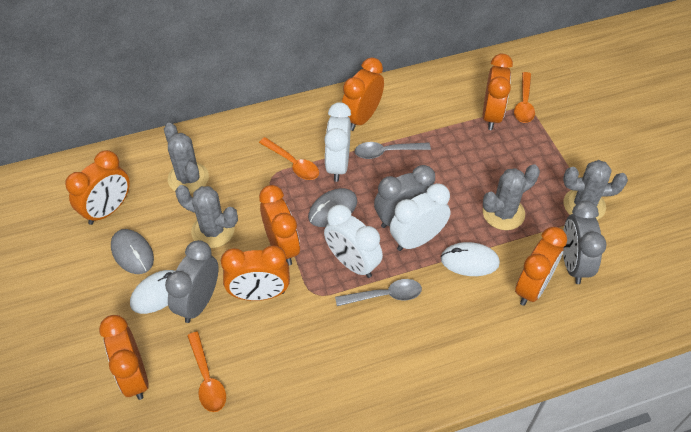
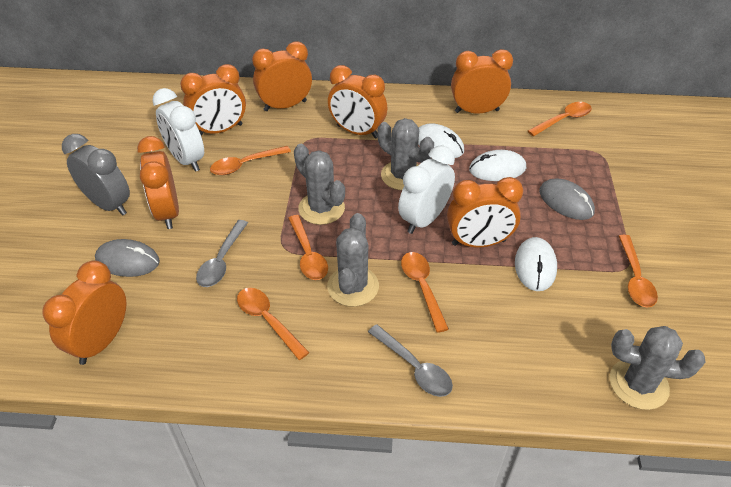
grey clock: [165,240,218,323] [374,165,435,228] [563,200,607,284] = 3 -> [62,134,130,216] = 1
orange spoon: [187,332,226,412] [259,137,319,180] [514,72,535,123] = 3 -> [210,146,291,175] [237,288,310,360] [288,215,328,280] [401,252,449,333] [528,102,592,136] [619,235,658,307] = 6
white clock: [324,102,351,182] [324,205,383,278] [390,183,451,251] = 3 -> [152,88,204,172] [398,145,455,234] = 2
white mouse: [130,270,175,314] [441,242,500,276] = 2 -> [418,123,464,158] [469,150,526,181] [515,237,557,291] = 3

